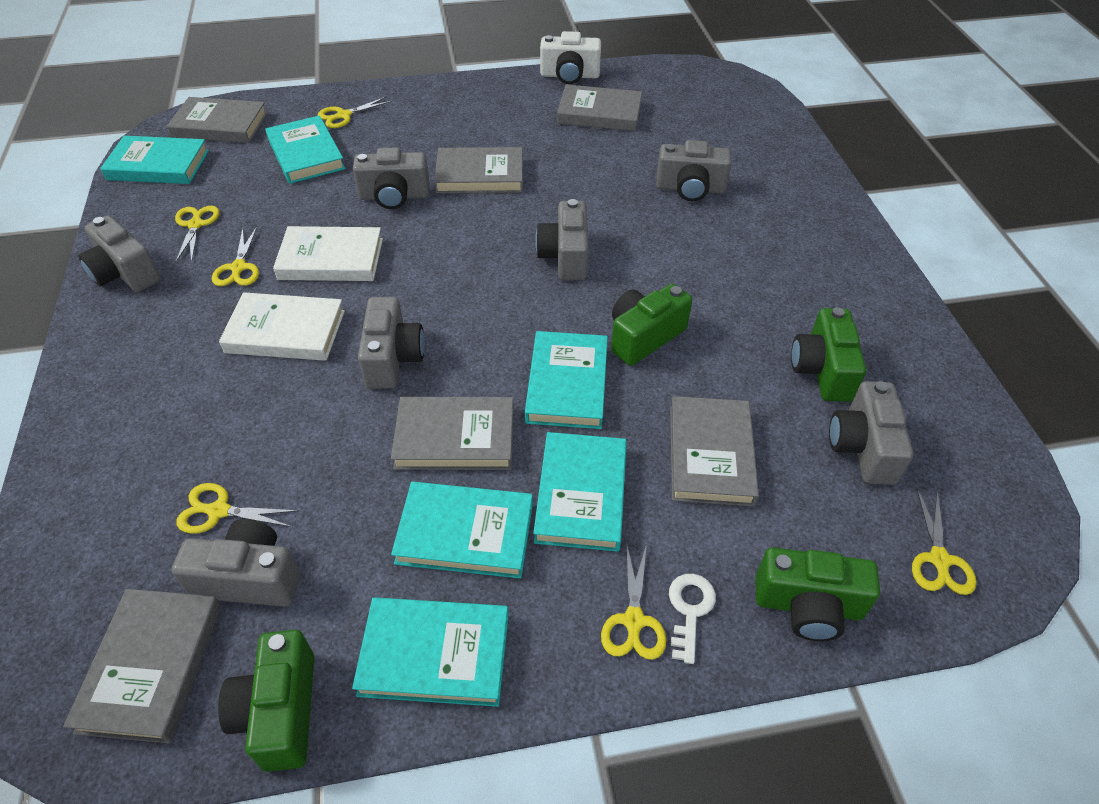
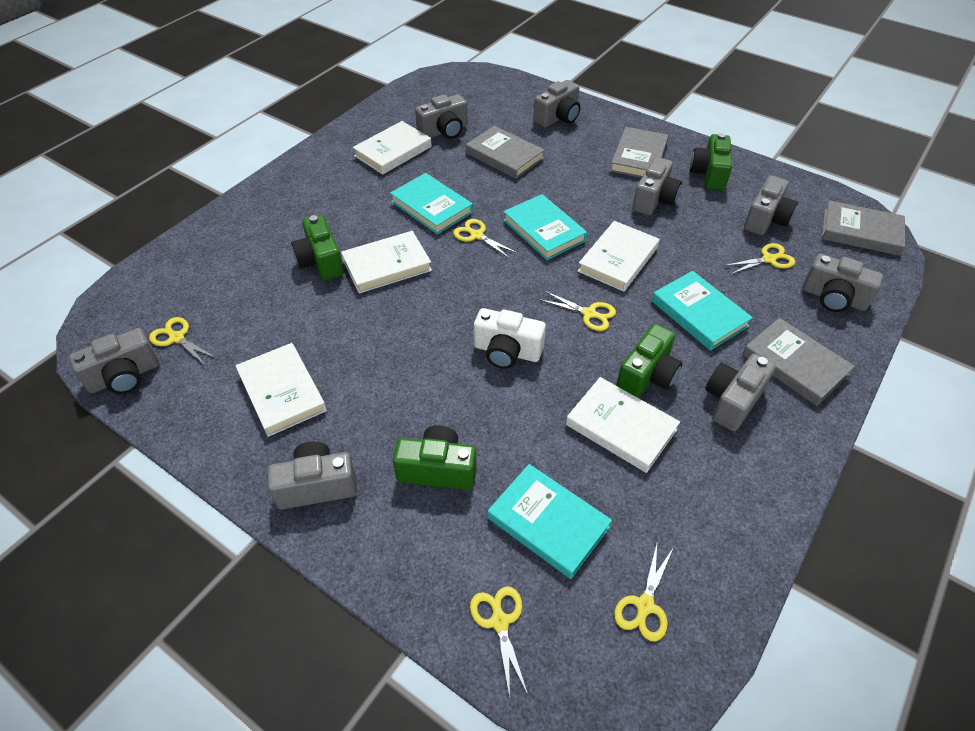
grey book: [63,589,221,743] [167,97,268,143] [391,397,514,470] [434,147,523,194] [557,84,642,131] [670,396,759,507] = 6 -> [466,126,545,179] [610,127,669,178] [742,318,855,406] [822,200,905,256] = 4
grey camera: [78,215,160,292] [172,519,300,607] [353,147,430,209] [358,297,425,389] [535,199,588,280] [656,140,732,201] [829,381,913,485] = 7 -> [69,328,159,394] [268,441,357,510] [415,94,468,139] [533,80,580,128] [633,157,682,215] [705,354,776,431] [744,175,798,235] [802,254,883,312] = 8
turquoise book: [100,136,209,184] [265,116,345,184] [352,597,509,707] [391,482,533,579] [525,331,608,429] [533,432,627,552] = 6 -> [390,173,473,235] [488,464,612,579] [503,194,587,260] [652,271,753,351] = 4
white book: [219,292,345,361] [273,226,383,281] = 2 -> [235,343,327,437] [341,231,432,293] [353,121,432,175] [566,377,680,473] [578,221,660,292] = 5
white key: [669,574,716,664] = 1 -> none = 0

